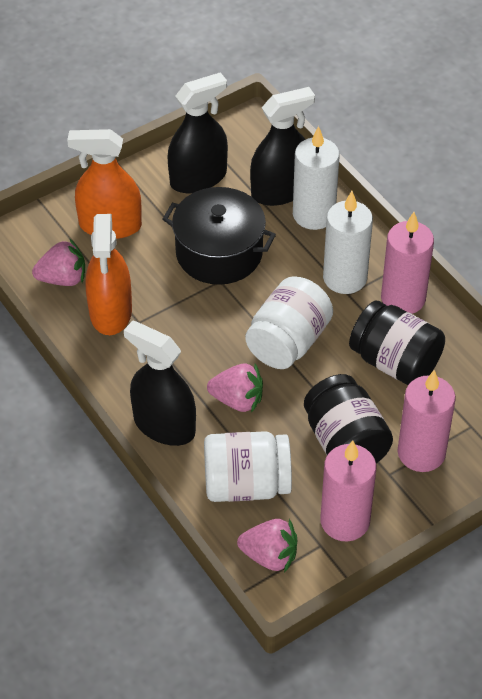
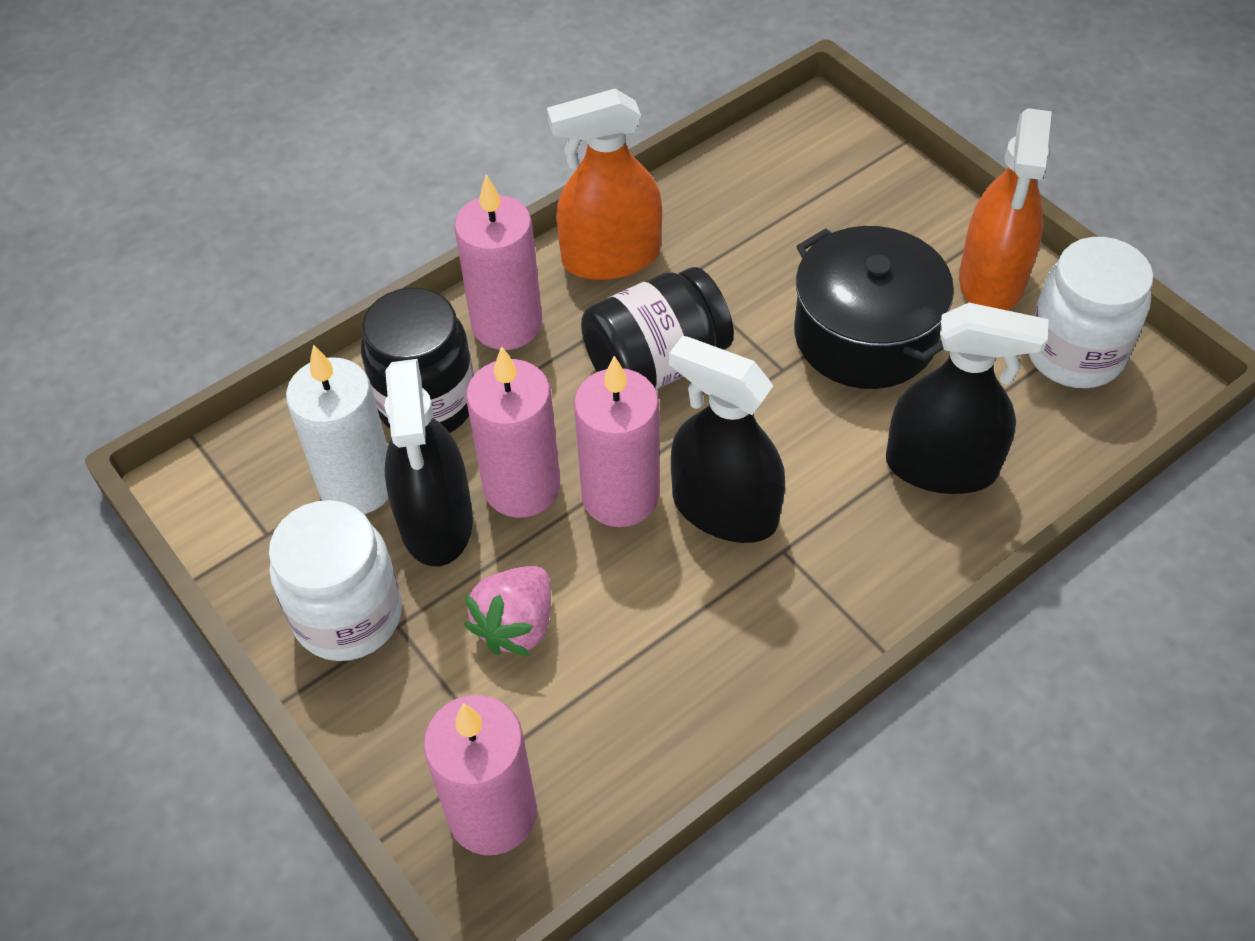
pink candle: [320,440,376,541] [381,212,434,314] [397,370,456,472] = 3 -> [423,695,537,855] [454,174,542,350] [466,346,560,518] [574,356,659,527] = 4
pink strawberry: [32,238,85,286] [207,363,263,413] [237,519,297,573] = 3 -> [464,566,551,656] = 1
white candle: [293,126,340,230] [323,191,373,294] = 2 -> [286,344,388,514] = 1

